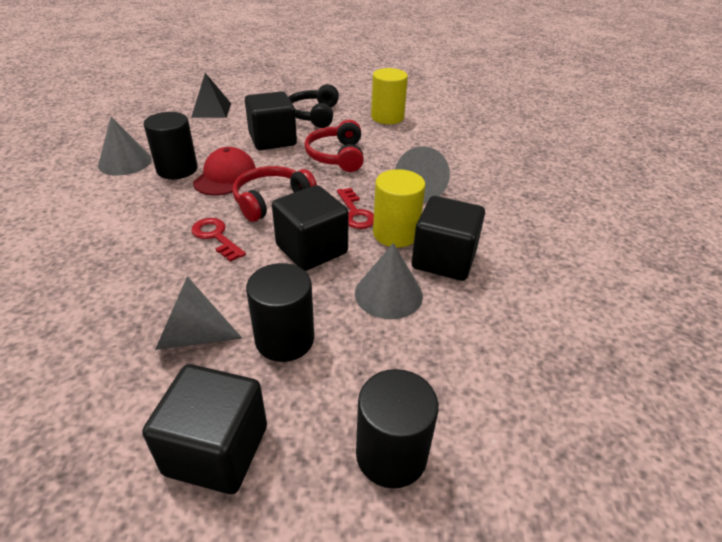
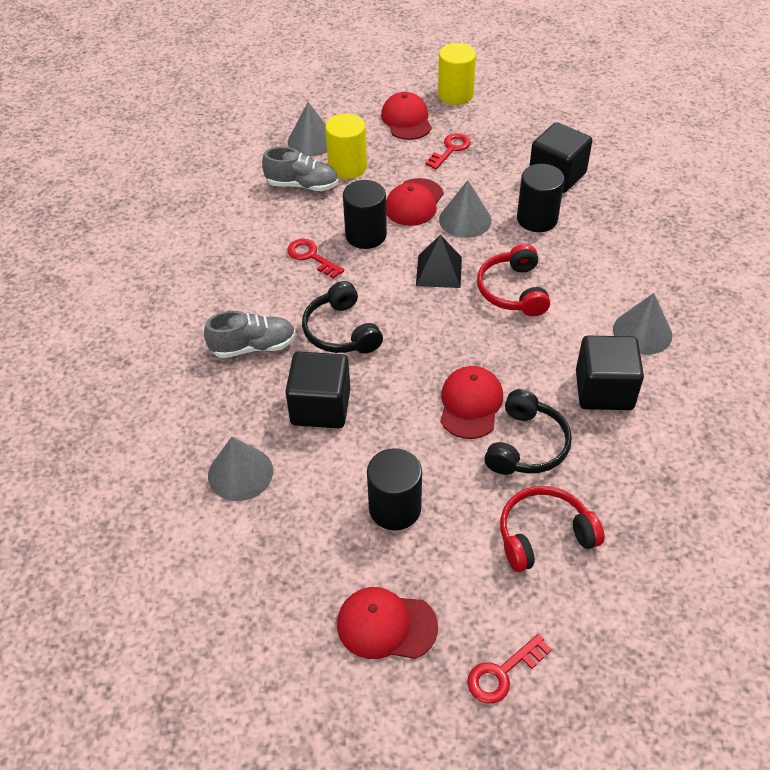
black cube: [142,364,267,494] [245,91,297,150] [272,185,349,271] [412,196,485,281] = 4 -> [285,352,350,428] [529,122,592,193] [576,336,644,410] = 3
black headphones: [288,84,339,128] = 1 -> [302,281,383,354] [484,389,572,475] = 2
grey shoe: none = 0 -> [204,311,296,358] [262,147,339,191] = 2
red cap: [193,147,256,196] = 1 -> [337,587,438,659] [381,92,432,140] [386,178,444,226] [441,366,503,439] = 4
red key: [191,218,246,262] [337,188,374,229] = 2 -> [287,239,345,279] [425,133,471,169] [467,634,552,704] = 3

